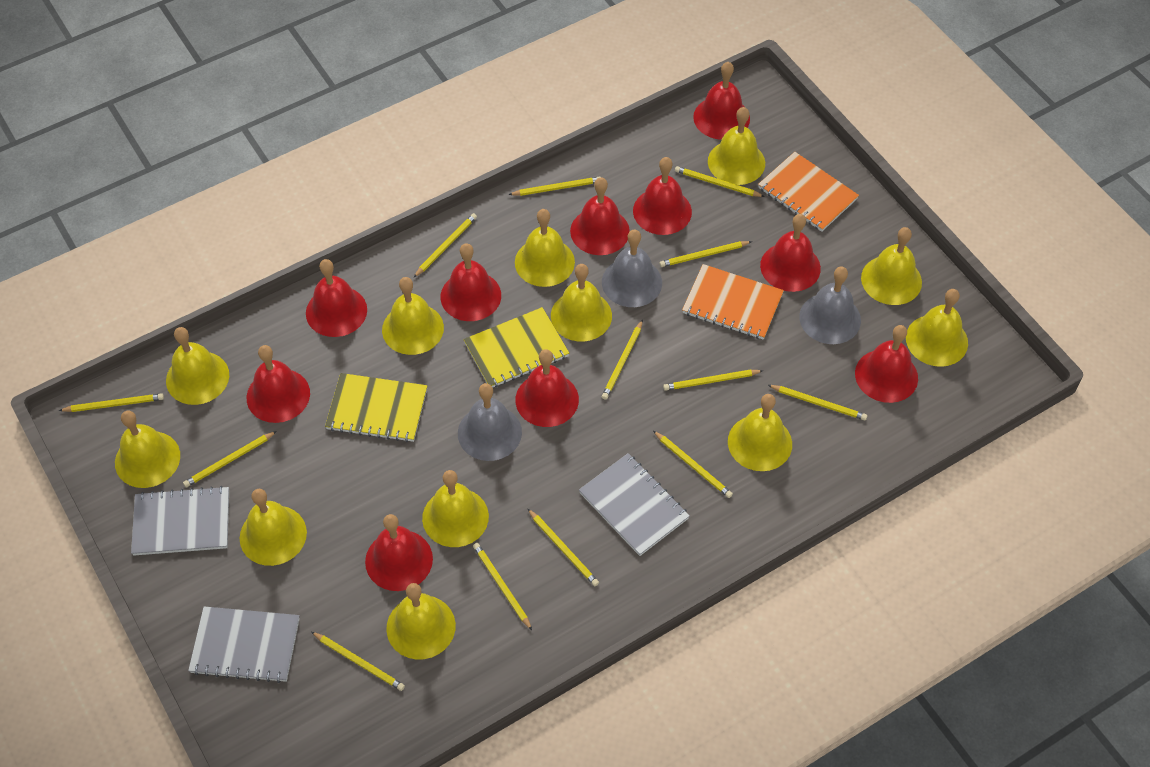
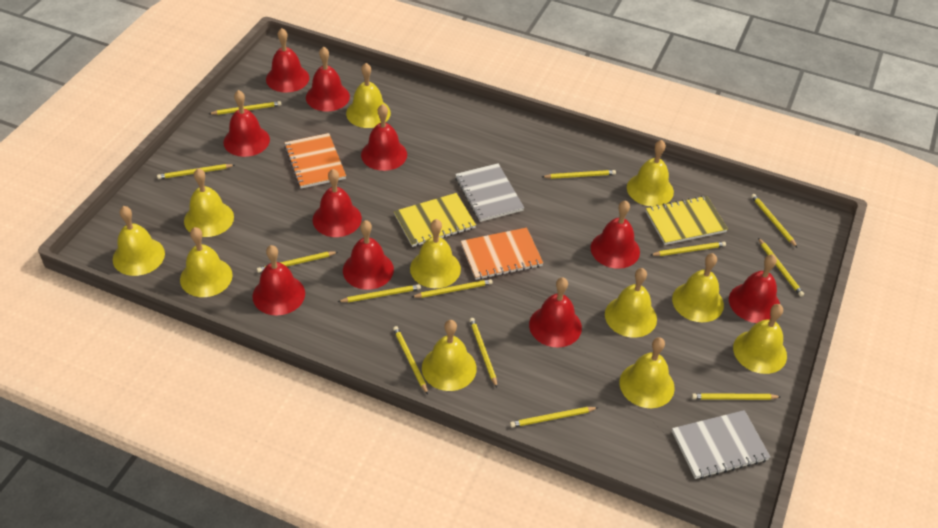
grey bell: [458,383,522,461] [602,229,662,307] [799,266,861,344] = 3 -> none = 0
grey notebook: [131,486,229,556] [188,606,300,683] [579,453,690,556] = 3 -> [455,163,524,222] [672,410,770,479] = 2
yellow bell: [115,411,180,488] [166,327,229,405] [240,489,307,566] [382,277,444,355] [386,583,456,659] [422,470,489,547] [515,209,575,287] [551,264,612,341] [708,107,765,185] [728,394,792,471] [861,227,922,305] [906,289,968,367] = 12 -> [113,206,165,276] [180,227,233,297] [184,168,234,237] [346,63,391,128] [410,219,461,288] [422,320,477,391] [605,268,657,338] [619,337,675,408] [627,140,674,207] [672,253,724,322] [733,304,787,374] = 11

